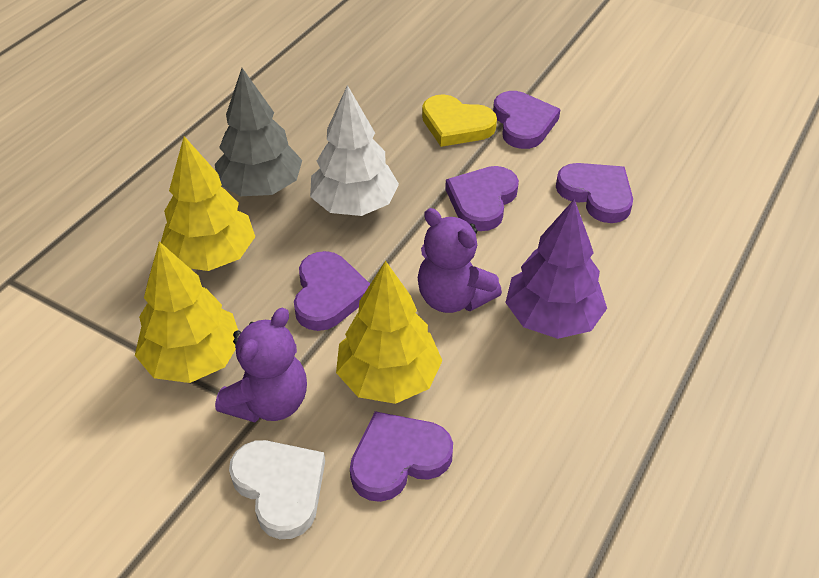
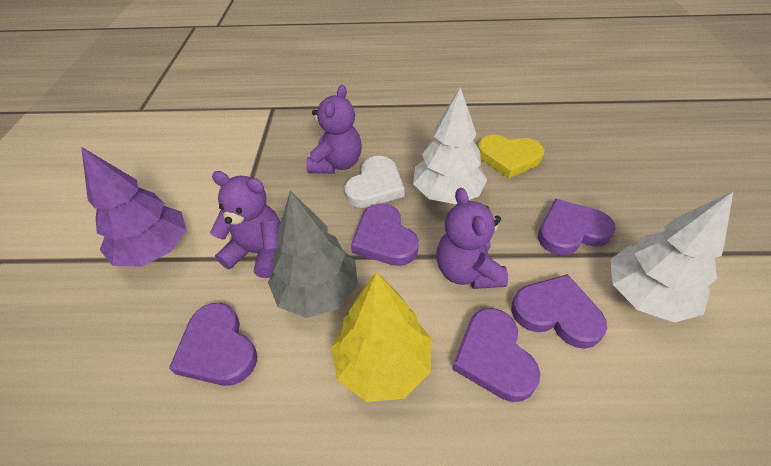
purple teddy bear: [215,308,307,423] [418,208,502,313] = 2 -> [210,171,281,278] [306,85,362,174] [436,188,508,289] = 3
white tree: [310,85,399,216] = 1 -> [413,87,487,204] [610,192,733,323] = 2
yellow tree: [135,242,238,383] [161,136,255,271] [336,261,442,404] = 3 -> [331,272,432,402] = 1

